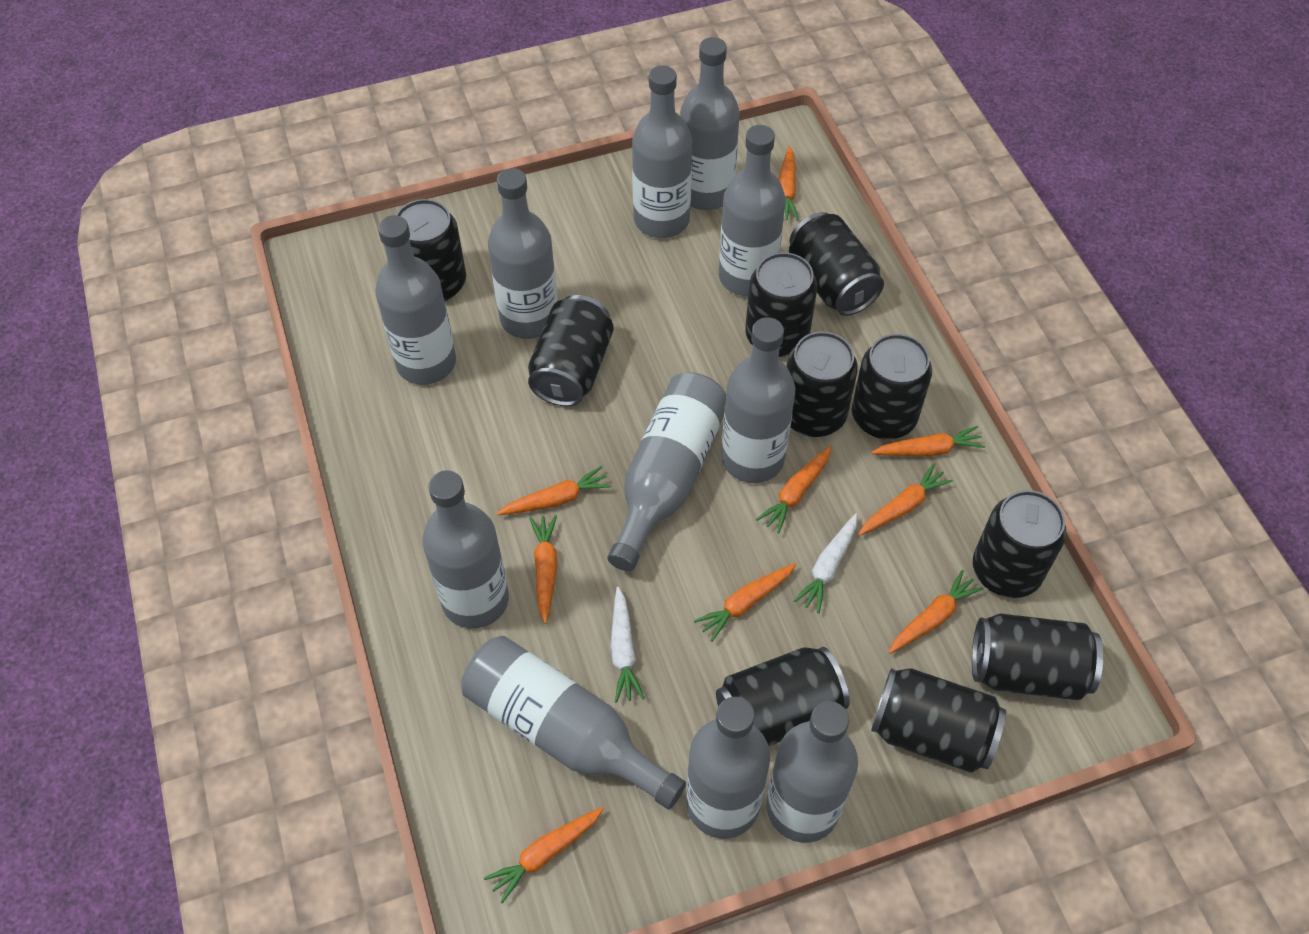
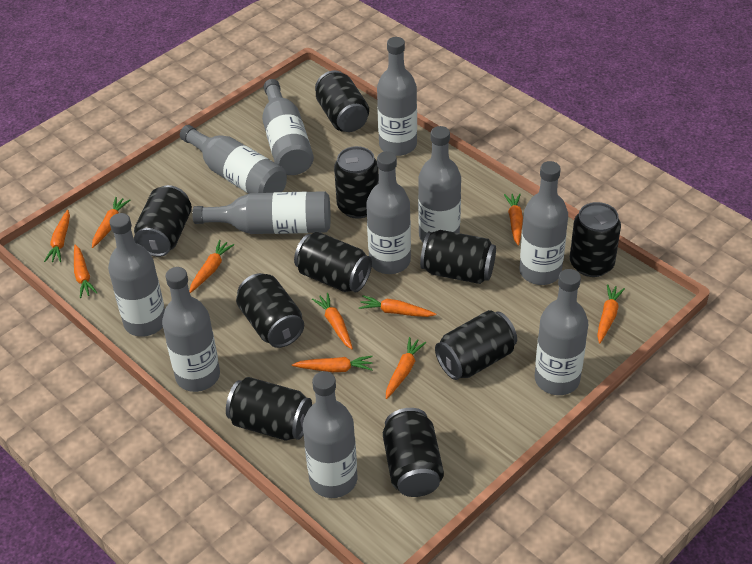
orange carrot: [484,807,604,903] [497,466,611,515] [529,515,557,624] [694,563,796,642] [756,446,832,534] [778,146,798,221] [858,463,953,536] [871,426,985,456] [889,570,983,654] = 9 -> [44,210,70,262] [74,244,97,298] [92,197,130,248] [189,240,234,293] [292,356,373,372] [312,293,353,349] [359,295,436,317] [386,337,426,399] [504,194,523,246] [597,284,625,343] = 10
white carrot: [610,587,645,703] [793,513,857,613] = 2 -> none = 0

